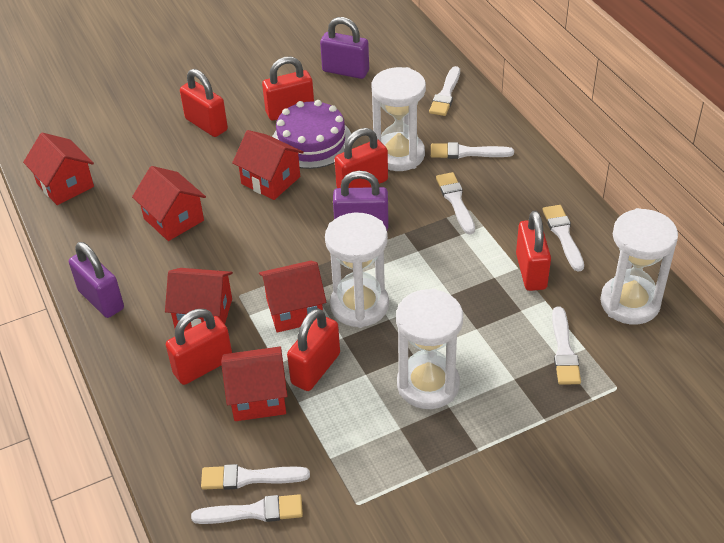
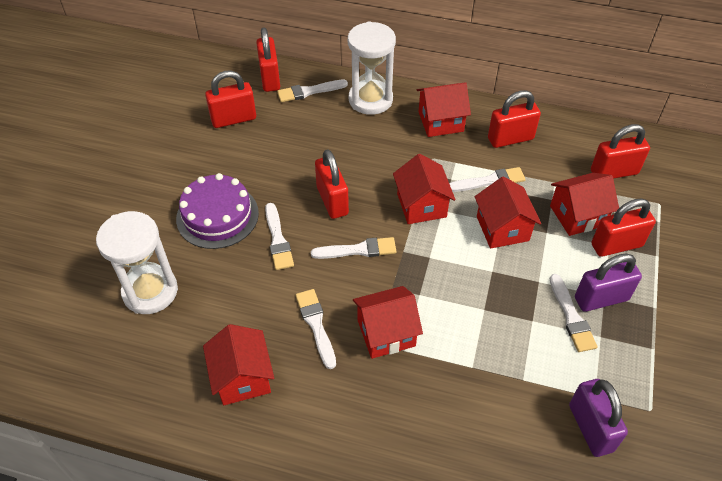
purple padlock: [69,242,124,318] [320,17,369,79] [333,170,389,230] = 3 -> [569,379,628,457] [575,253,642,312] = 2
white brush: [191,494,303,524] [201,464,310,490] [429,66,460,116] [431,142,514,159] [436,172,475,235] [542,205,584,271] [552,307,581,385] = 7 -> [265,203,294,270] [277,80,348,102] [296,289,336,369] [311,237,396,259] [449,167,526,192] [550,274,597,352] = 6
white hourglass: [325,212,389,328] [372,67,426,171] [396,289,463,409] [600,208,678,325] = 4 -> [96,211,178,314] [348,21,396,115] = 2

